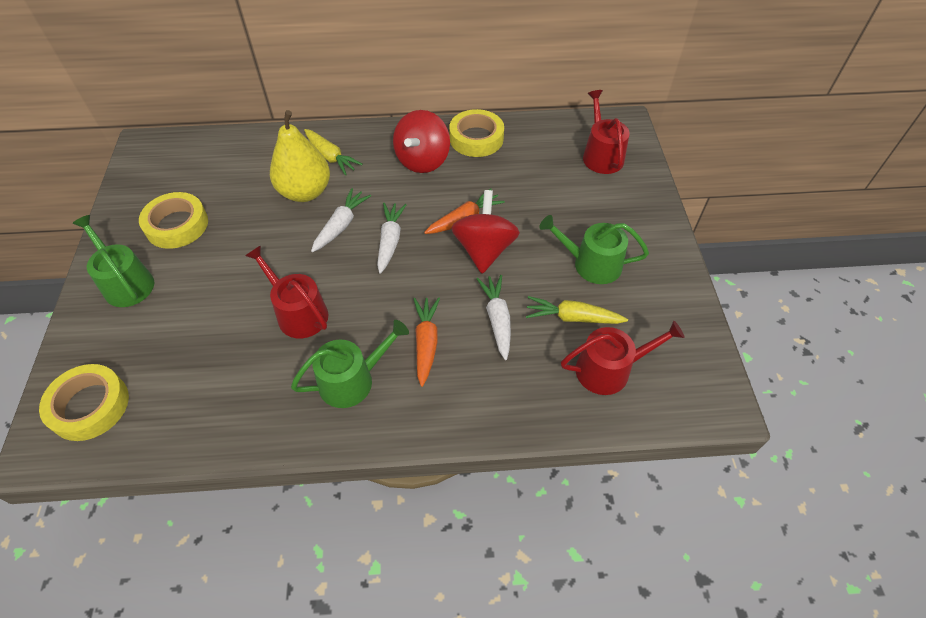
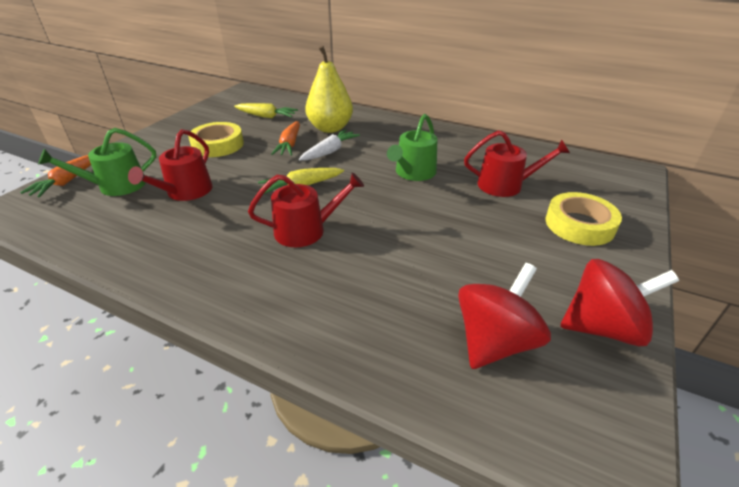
green watering can: [72,215,154,307] [291,320,409,408] [539,215,649,284] = 3 -> [38,128,156,196] [387,114,438,181] = 2
white carrot: [311,188,371,252] [377,203,407,274] [477,275,511,360] = 3 -> [299,129,360,160] = 1
yellow tape: [39,364,129,441] [139,192,208,249] [449,109,504,157] = 3 -> [188,122,244,157] [546,192,622,246] = 2

